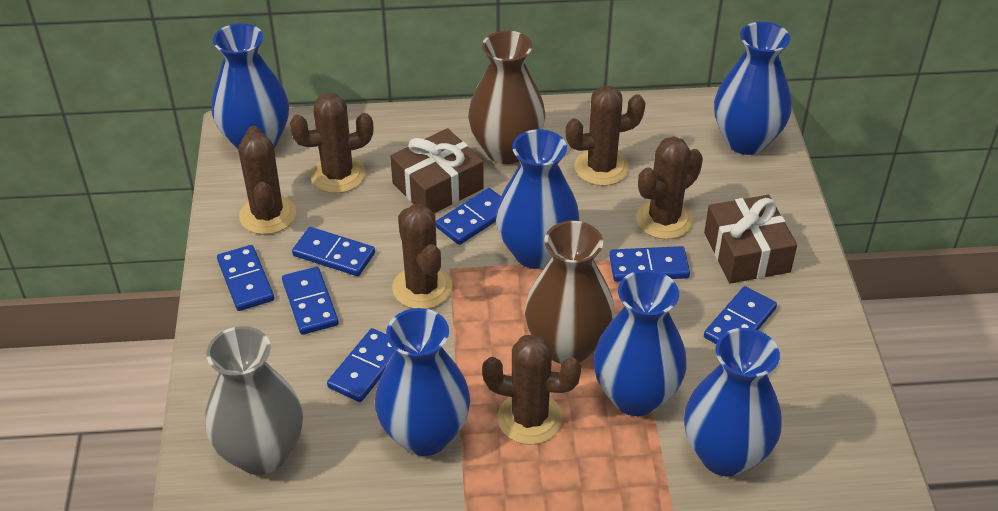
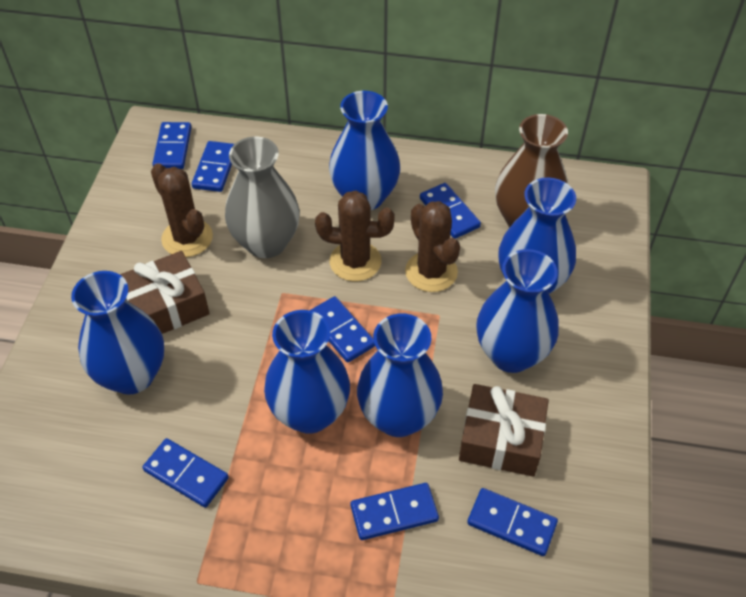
brown cactus: [238,126,296,235] [290,93,374,193] [392,204,452,309] [482,334,581,445] [566,86,645,186] [636,136,703,239] = 6 -> [151,163,213,257] [315,190,395,281] [405,201,460,292] = 3
brown vase: [468,31,545,164] [525,221,615,364] = 2 -> [495,114,568,228] = 1

